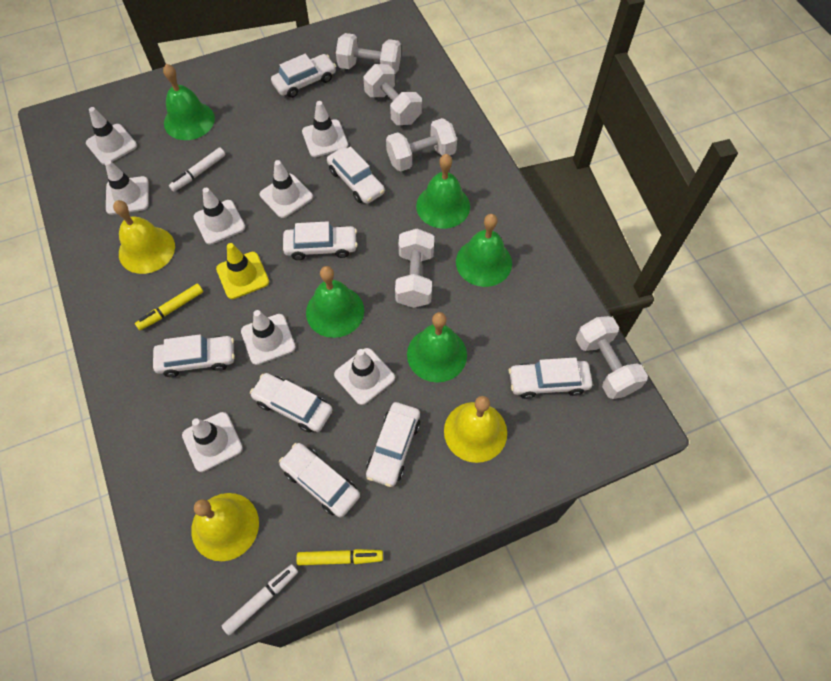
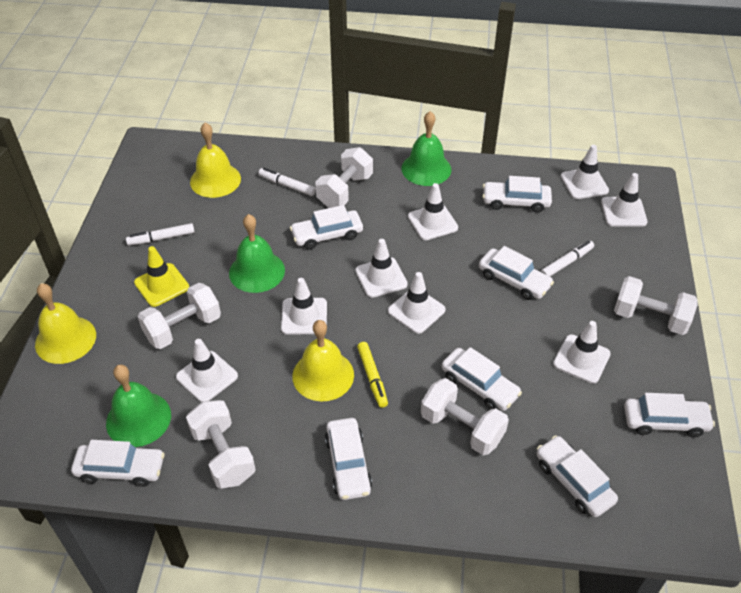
green bell: [163,64,215,140] [306,266,364,338] [407,312,467,382] [416,154,470,229] [456,214,512,287] = 5 -> [106,365,171,447] [229,214,285,293] [401,111,451,186] = 3
white marker: [169,147,226,192] [222,564,298,635] = 2 -> [126,223,195,246] [258,168,316,196] [540,241,594,276] = 3
yellow marker: [135,284,203,330] [296,549,383,565] = 2 -> [357,342,388,408] = 1

